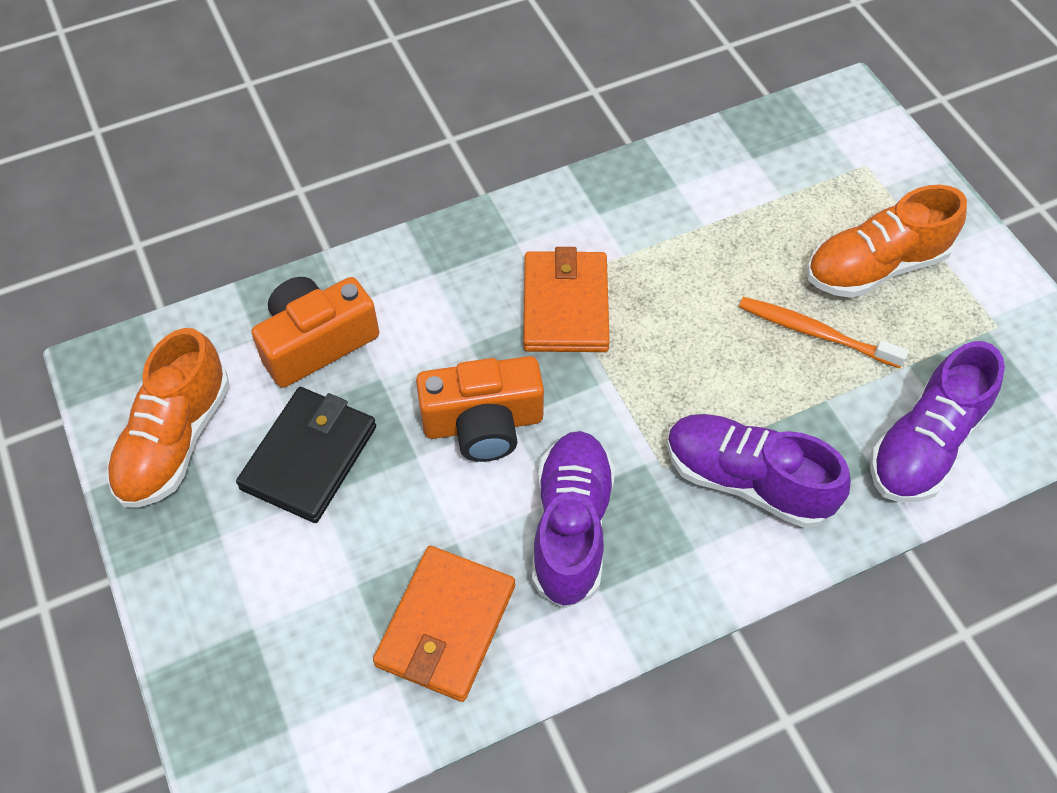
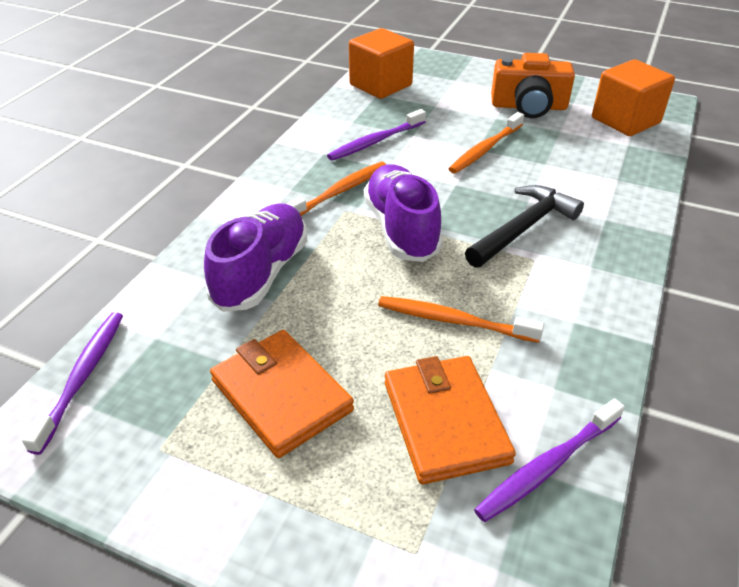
black hammer: none = 0 -> [465,185,584,268] = 1
black wallet: [236,387,376,523] = 1 -> none = 0
orange camera: [251,277,379,388] [416,356,544,462] = 2 -> [491,53,575,118] = 1
orange cube: none = 0 -> [349,28,414,99] [592,59,675,136] = 2
orange shoe: [107,328,229,507] [807,185,967,298] = 2 -> none = 0
orange toothbrush: [739,297,908,368] = 1 -> [287,162,386,216] [378,296,544,343] [448,112,524,173] = 3
purple shoe: [532,431,615,608] [667,414,851,528] [870,341,1005,502] = 3 -> [204,203,307,312] [364,164,443,262] = 2
purple toothbrush: none = 0 -> [22,312,123,455] [327,109,426,161] [474,398,625,522] = 3

